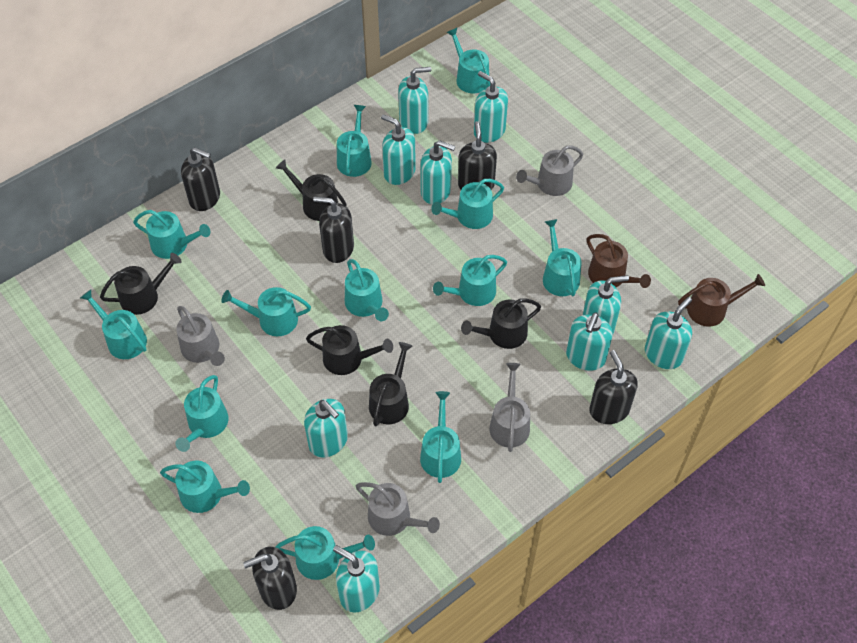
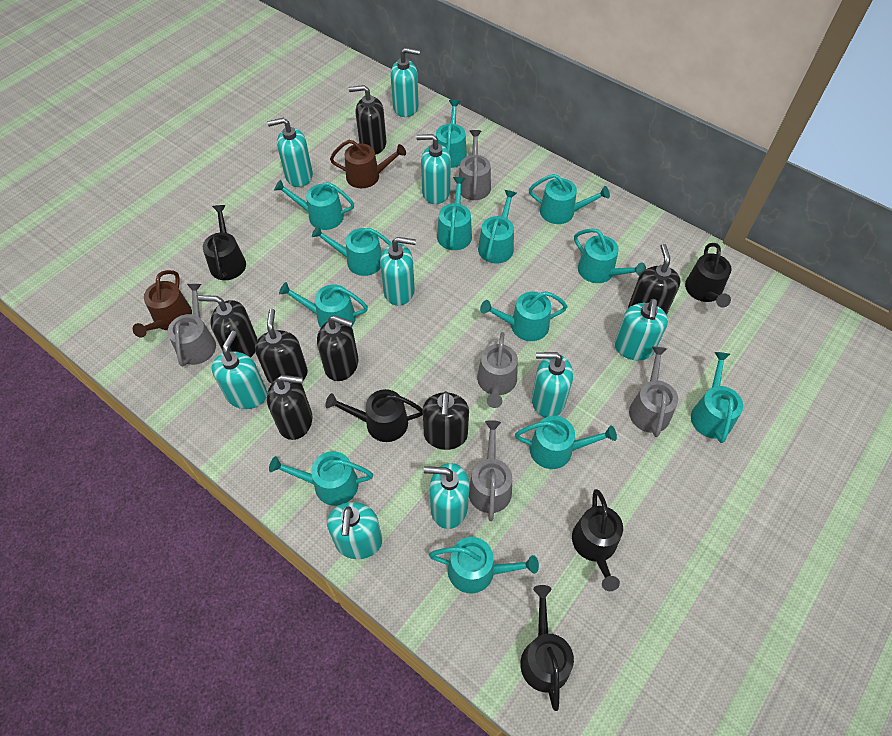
black soap dispenser: [181,147,220,211] [243,547,297,610] [313,197,354,263] [458,121,497,190] [589,350,638,424] = 5 -> [198,295,257,358] [255,309,308,384] [267,375,312,440] [317,315,359,381] [349,85,386,155] [422,391,469,450] [628,244,681,315] = 7
grey watering can: [176,306,225,366] [356,482,440,536] [489,363,530,452] [516,145,583,196] = 4 -> [167,284,216,367] [459,130,491,200] [469,420,512,521] [477,332,518,408] [629,347,678,437] = 5

